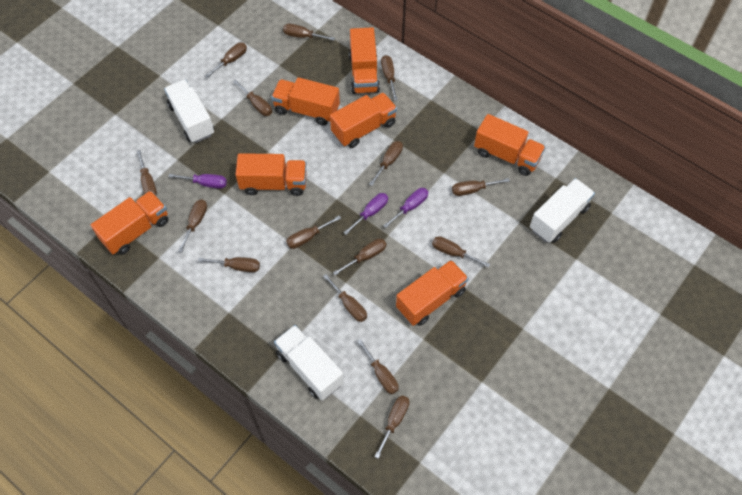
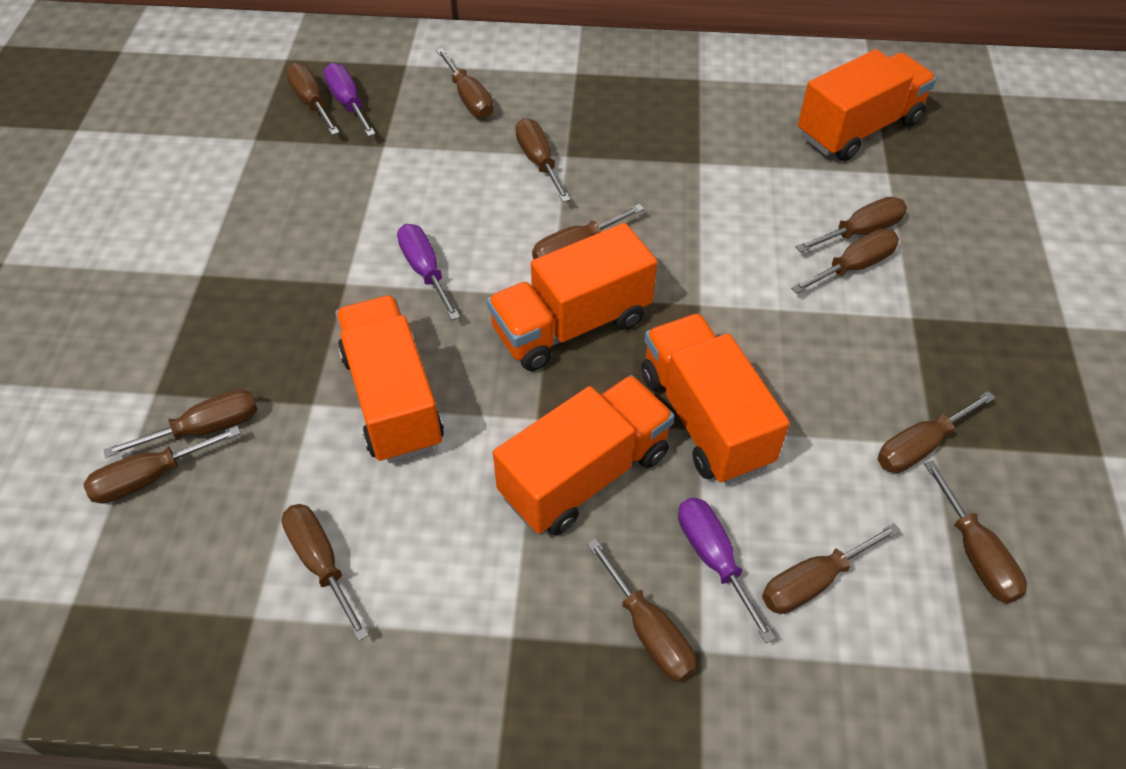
brown screwdriver: [137,150,157,195] [178,200,207,252] [198,257,260,272] [205,42,247,78] [233,80,272,116] [283,24,335,41] [286,216,341,249] [323,274,367,322] [333,238,386,276] [357,339,399,394] [369,141,403,186] [375,396,409,459] [381,55,398,100] [432,236,490,268] [452,178,510,196] = 15 -> [84,426,241,504] [104,389,258,458] [281,504,369,641] [286,63,340,135] [436,48,493,118] [515,118,571,202] [532,204,644,259] [587,539,697,682] [762,523,901,614] [791,229,899,294] [796,197,907,252] [878,391,996,473] [924,460,1027,603] = 13
orange truck: [91,191,169,255] [235,153,307,196] [271,77,340,126] [330,92,397,148] [349,27,380,94] [396,260,469,326] [474,114,546,176] = 7 -> [335,295,444,463] [487,223,657,371] [493,375,674,535] [641,313,790,484] [798,49,936,161] = 5
white truck: [164,79,214,143] [274,325,344,401] [530,178,595,243] = 3 -> none = 0

